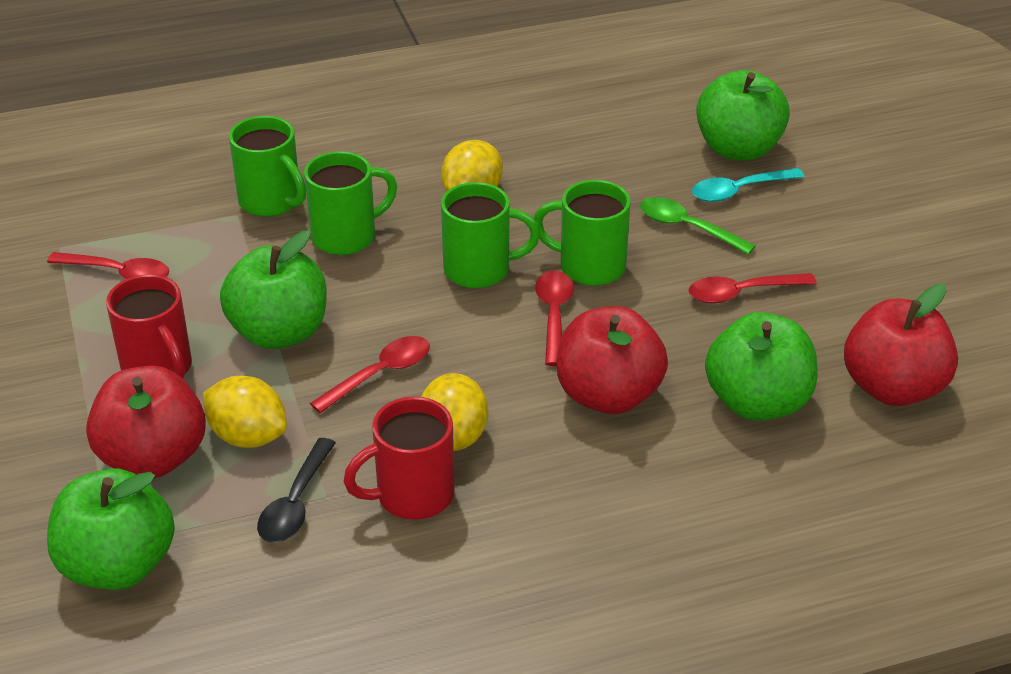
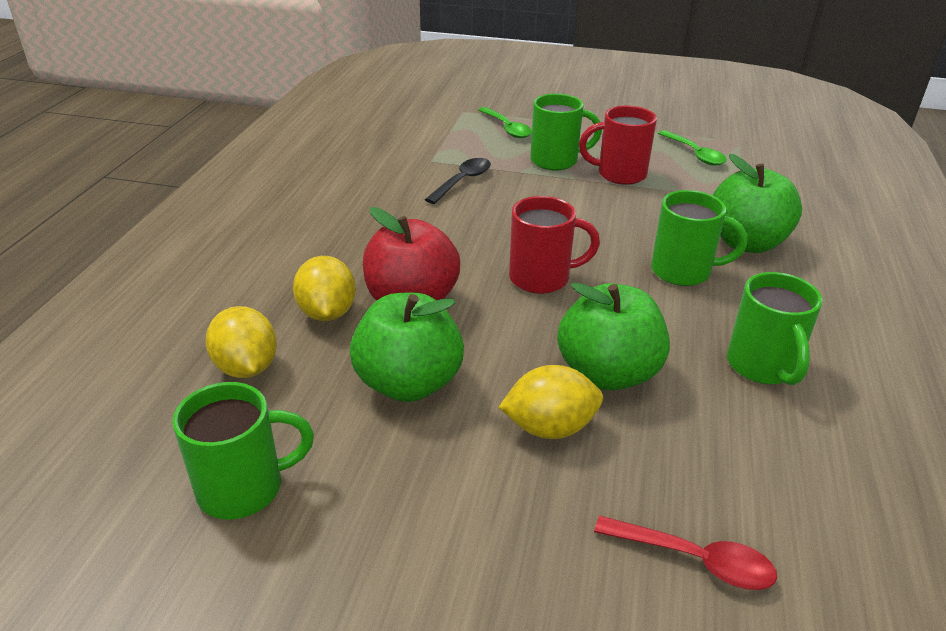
green apple: [47,468,175,590] [220,231,327,349] [696,70,790,161] [705,312,818,421] = 4 -> [350,292,464,402] [557,282,670,391] [713,154,802,253] = 3
green spoon: [640,197,756,255] = 1 -> [478,107,532,138] [658,130,727,166] = 2
red apple: [86,366,206,478] [557,306,668,414] [844,284,958,406] = 3 -> [363,207,460,301] = 1
red spoon: [47,252,169,279] [310,336,430,413] [535,270,574,366] [689,273,817,303] = 4 -> [594,515,777,590] = 1
turquoise spoon: [692,168,805,202] = 1 -> none = 0

